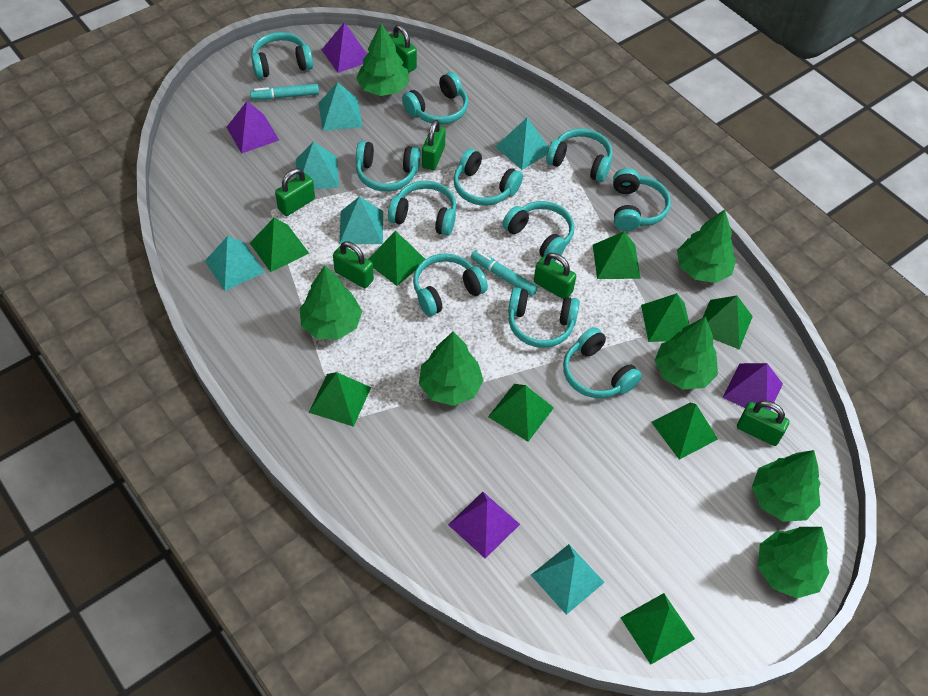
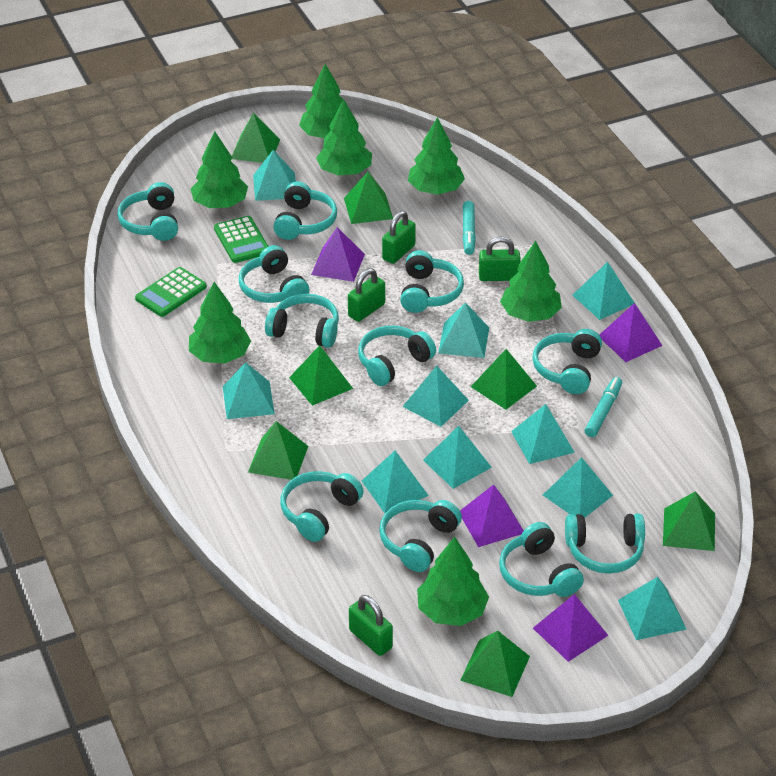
green calculator: none = 0 -> [135,267,207,317] [214,216,269,263] = 2
green padlock: [275,168,315,216] [333,241,374,288] [389,25,417,73] [422,120,446,170] [534,253,576,299] [737,400,789,446] = 6 -> [348,268,385,322] [349,595,393,656] [382,211,416,264] [479,237,521,281] = 4
green pyramid: [250,217,309,272] [309,372,371,427] [368,231,425,286] [488,384,554,442] [593,231,641,279] [620,593,695,665] [641,293,690,342] [651,403,718,460] [703,295,753,350] = 9 -> [232,112,280,163] [248,421,308,480] [289,345,353,406] [344,172,393,224] [460,631,530,697] [471,349,537,410] [663,491,715,551] = 7
turquoise pyramid: [205,236,265,291] [296,141,339,189] [319,82,363,131] [339,196,383,244] [495,117,549,170] [531,544,605,615] = 6 -> [223,362,275,419] [253,150,296,201] [362,451,429,513] [402,366,469,427] [423,426,492,489] [438,302,489,358] [511,404,575,464] [543,457,613,518] [572,262,635,320] [618,577,687,640] = 10

